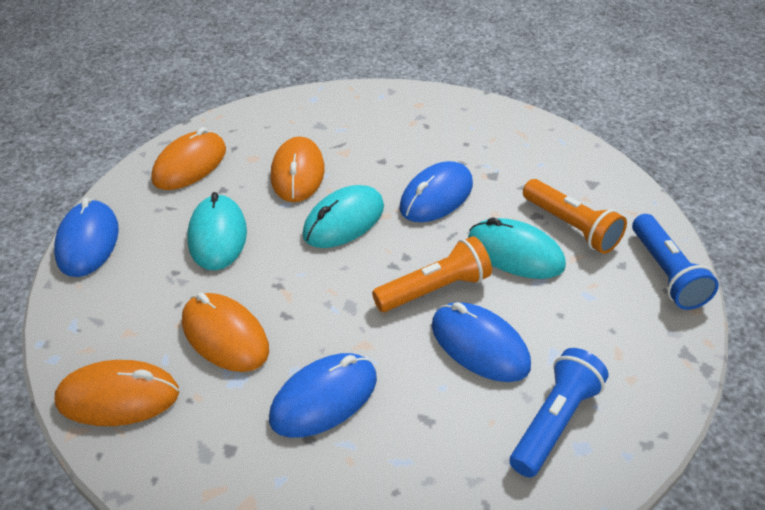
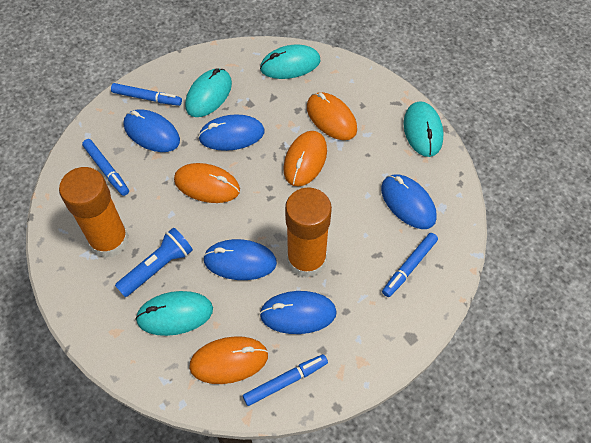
blue flashlight: [510,348,609,478] [632,214,719,310] = 2 -> [115,228,193,297] = 1
blue marker: none = 0 -> [82,139,129,196] [111,83,182,106] [243,354,328,406] [382,233,438,297] = 4
blue mouse: [54,198,119,277] [269,353,377,438] [400,161,473,222] [432,302,531,382] = 4 -> [124,109,180,152] [198,115,265,151] [203,239,277,280] [259,291,337,334] [381,175,437,229] = 5
orange flashlight: [372,236,492,312] [523,179,627,254] = 2 -> none = 0
orange glue stick: none = 0 -> [59,167,129,258] [285,187,332,278] = 2
turquoise mouse: [187,192,247,270] [303,185,384,248] [468,217,566,279] = 3 -> [135,291,213,336] [185,68,232,117] [260,45,320,79] [404,101,443,157] = 4

